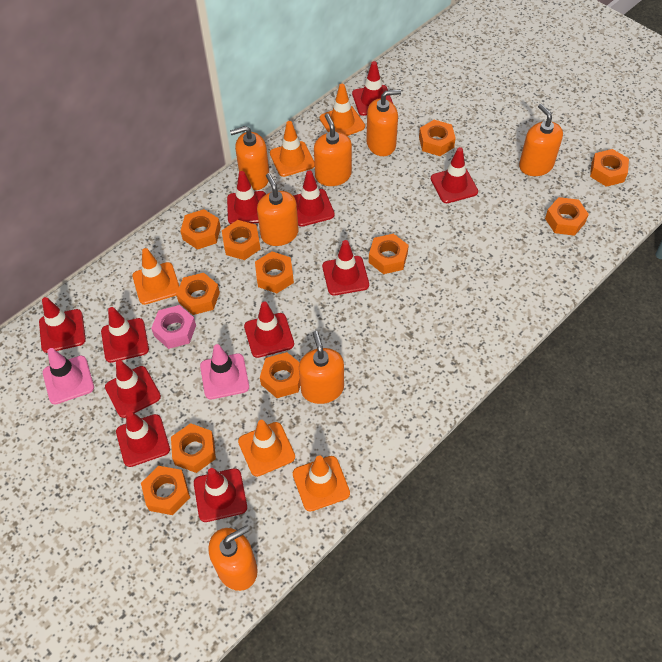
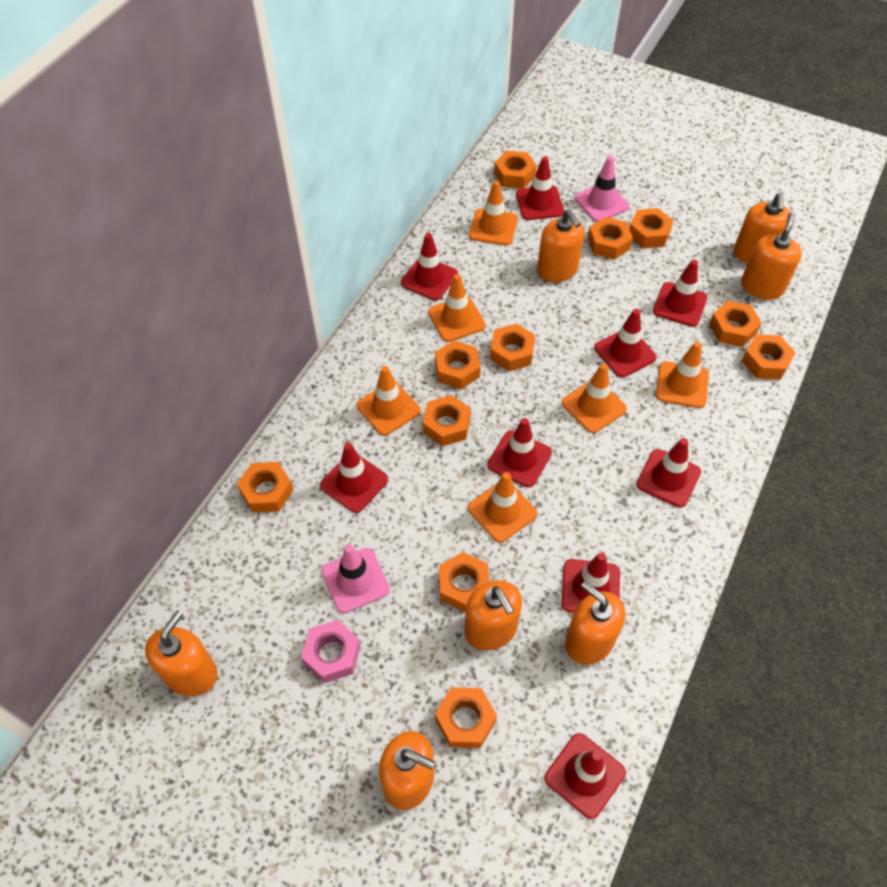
orange traffic cone: [132,248,179,305] [238,420,295,477] [270,121,315,177] [293,456,350,512] [320,84,365,136] = 5 -> [357,366,421,436] [428,274,486,342] [468,472,537,543] [469,181,518,246] [562,363,627,433] [656,342,709,408] = 6
red traffic cone: [39,297,86,353] [101,307,149,363] [105,360,161,418] [116,411,170,467] [194,468,247,522] [227,171,266,224] [244,302,294,358] [293,170,335,227] [322,240,369,296] [352,61,393,116] [431,147,478,203] = 11 -> [320,443,388,513] [401,233,458,301] [487,418,552,487] [516,156,564,220] [544,733,626,819] [561,553,620,613] [594,309,657,378] [636,438,701,508] [653,259,707,327] = 9

